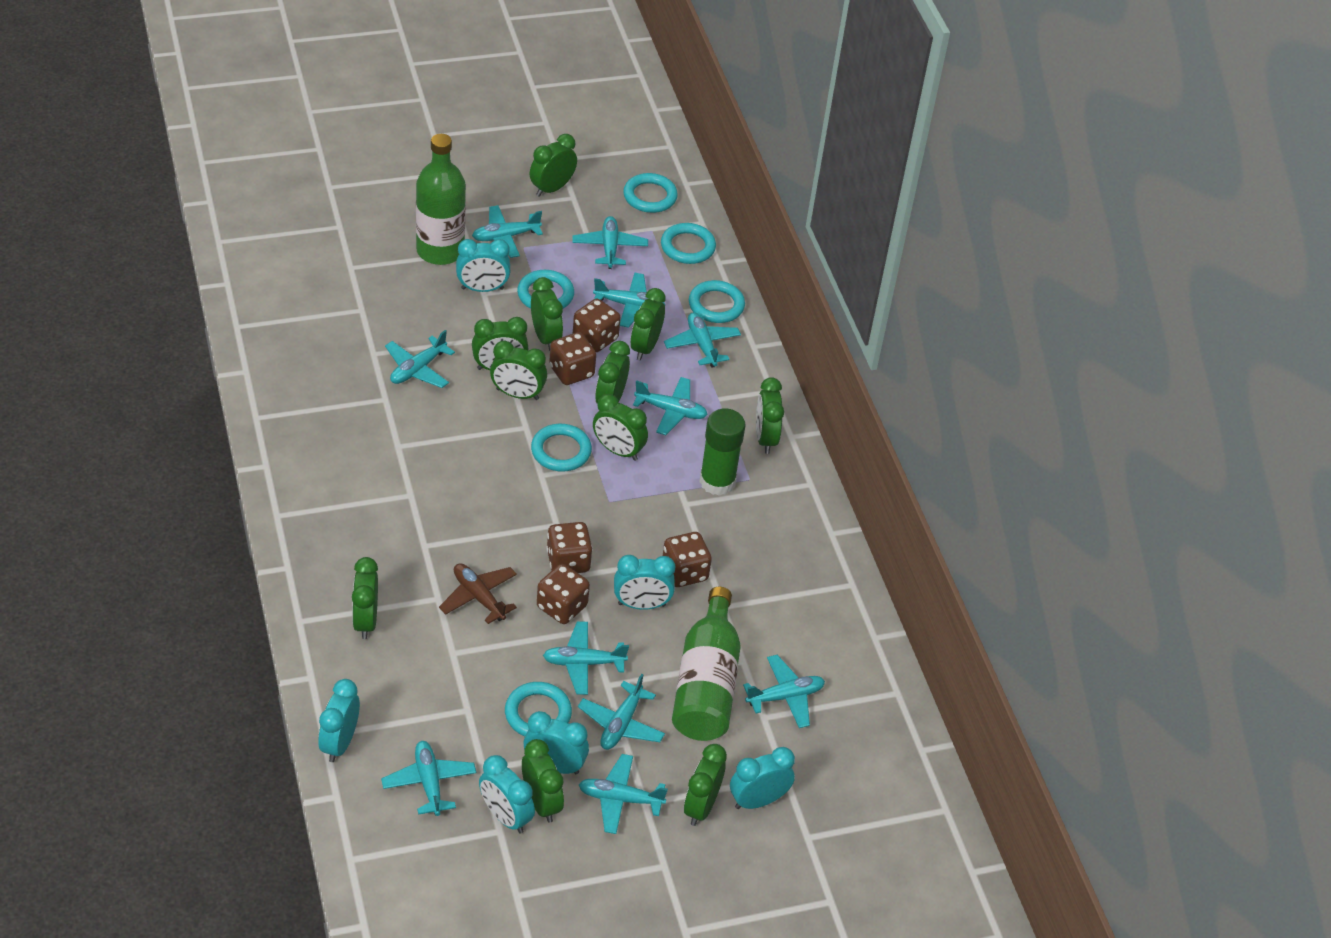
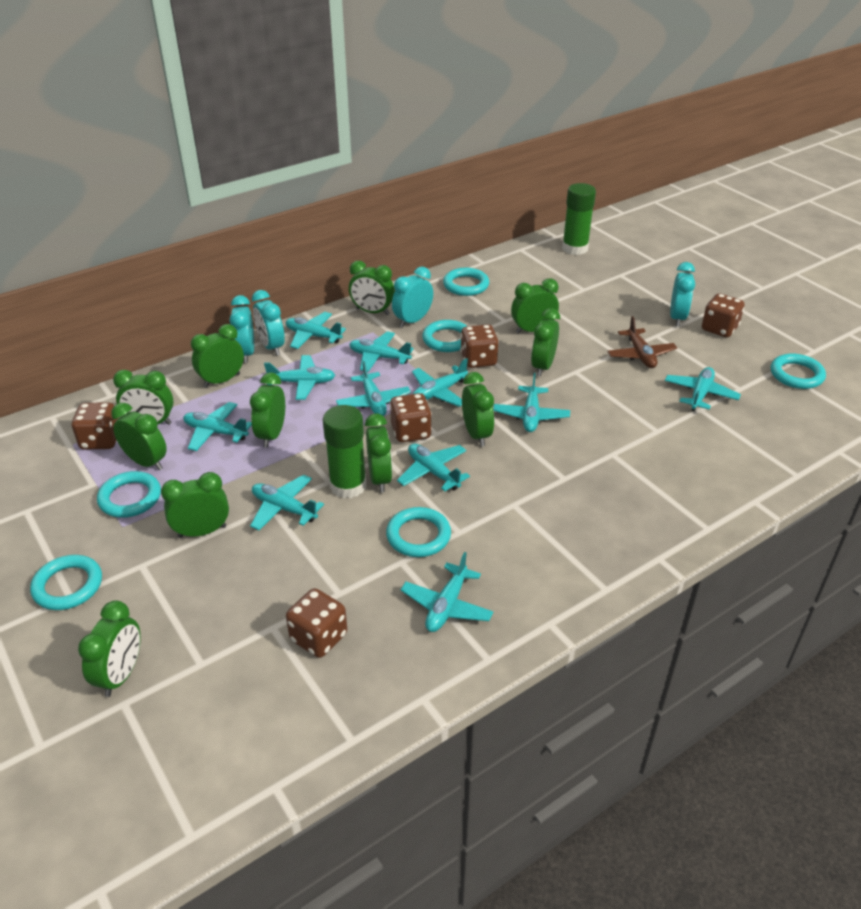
green bottle: [416,134,466,265] [672,587,741,741] = 2 -> none = 0
green glue stick: [699,409,746,496] = 1 -> [323,405,366,498] [562,183,596,255] = 2
turquoise clock: [318,679,360,762] [456,239,510,292] [479,755,535,833] [524,711,589,774] [614,555,675,610] [730,747,795,809] = 6 -> [230,295,254,363] [252,290,285,355] [392,267,433,328] [670,262,695,326] = 4

